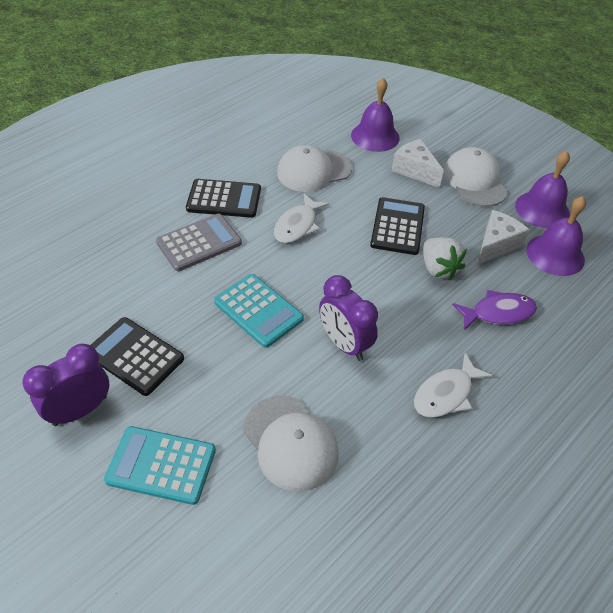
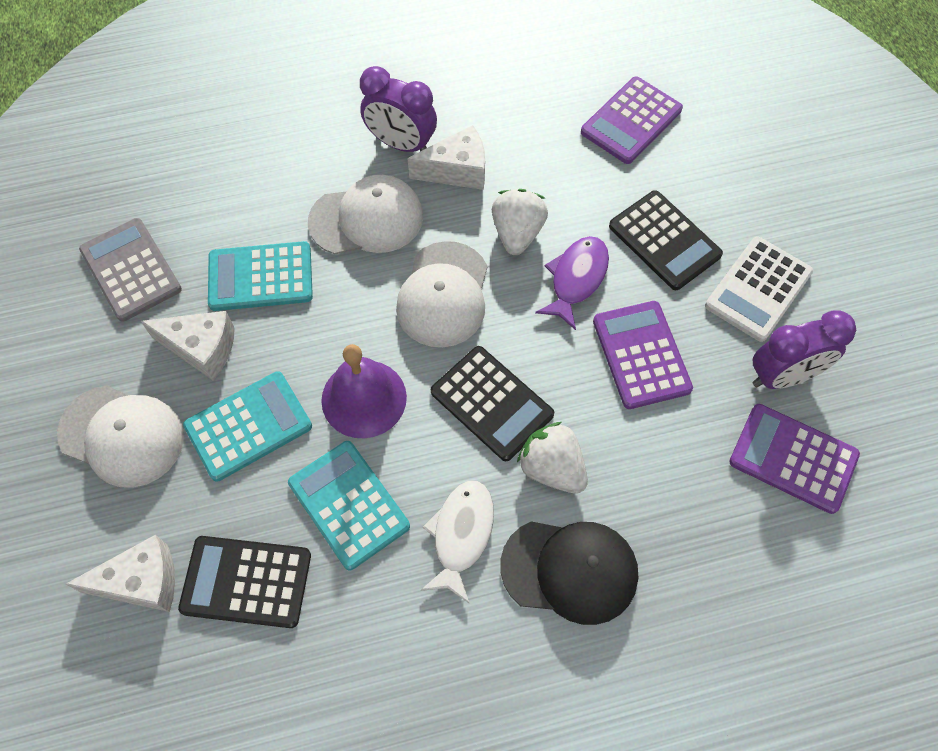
black cap: none = 0 -> [500,521,638,625] = 1
purple bell: [351,78,400,152] [515,151,570,228] [526,196,586,276] = 3 -> [321,344,407,438] = 1
purple calculator: none = 0 -> [581,76,683,164] [593,301,693,409] [729,404,860,514] = 3
turquoise calculator: [104,426,216,505] [214,274,304,348] = 2 -> [183,371,312,482] [208,241,313,311] [288,441,410,570] = 3
white calculator: none = 0 -> [705,236,813,342] = 1
white cheese: [392,139,444,188] [477,210,529,265] = 2 -> [66,535,175,612] [141,311,235,381] [407,125,485,190] = 3
white fish: [274,194,329,243] [414,353,493,418] = 2 -> [421,481,494,604] = 1
white strawberry: [423,237,467,280] = 1 -> [492,189,548,255] [517,422,588,494] = 2

